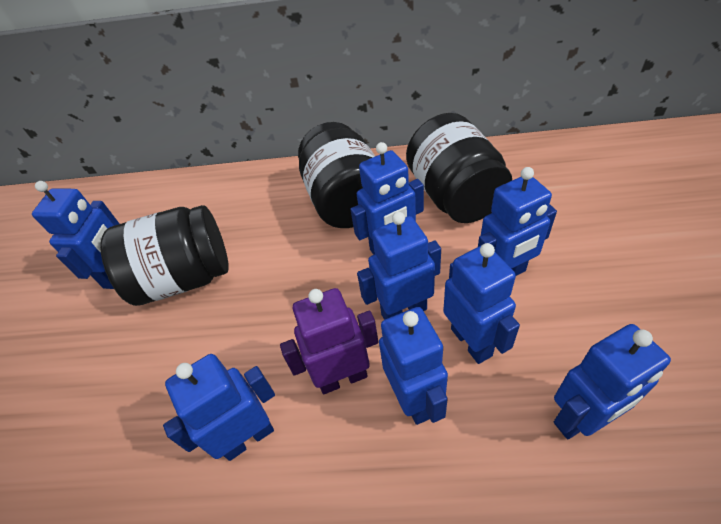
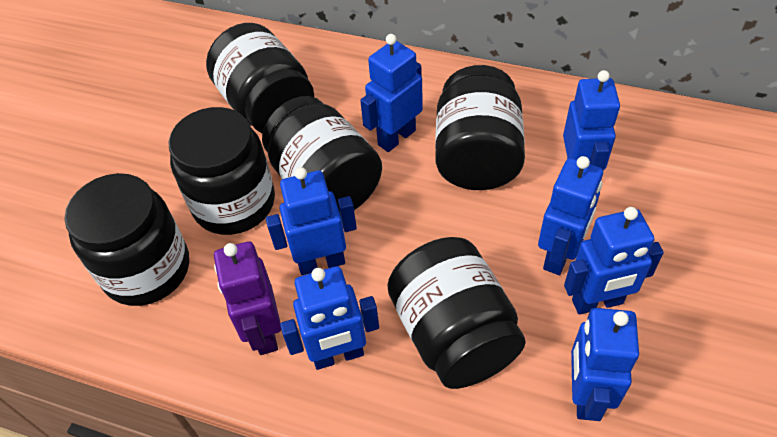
black jar: [100,205,229,306] [298,122,375,228] [406,113,512,223] = 3 -> [64,173,189,306] [168,107,275,235] [206,23,314,133] [262,96,382,213] [387,237,526,389] [435,65,525,190] = 6
blue robot: [32,181,120,289] [163,354,275,461] [350,142,424,255] [357,212,441,320] [379,307,448,425] [443,243,520,364] [478,167,557,276] [554,324,671,439] = 8 -> [266,167,357,275] [280,266,379,370] [360,34,423,152] [538,156,603,275] [563,70,620,170] [564,207,664,315] [571,308,639,421] = 7

